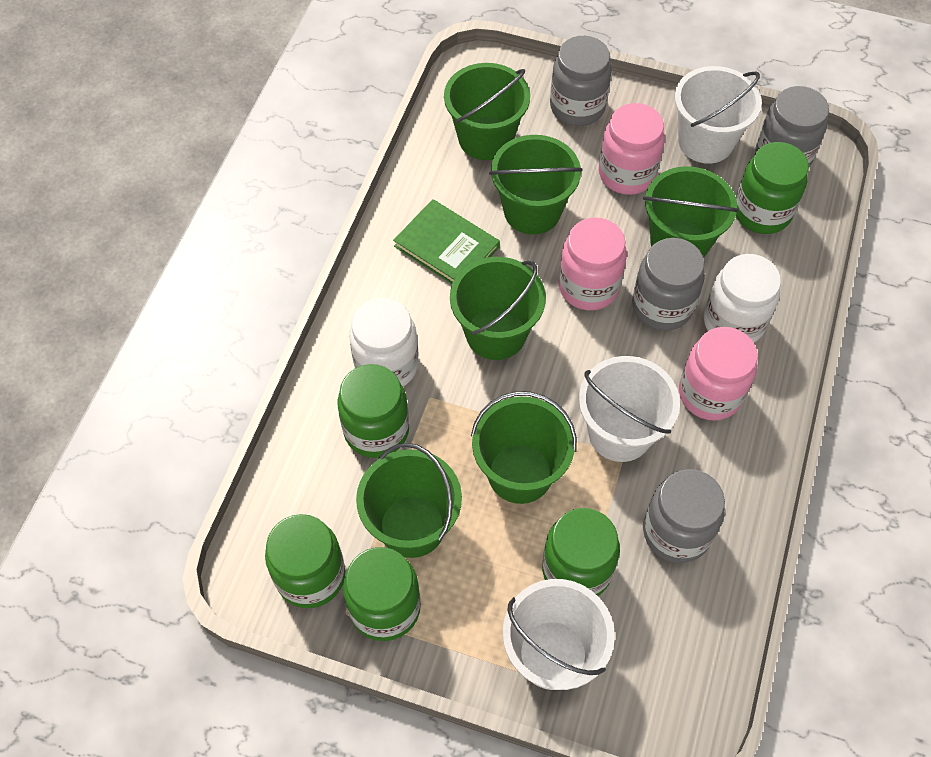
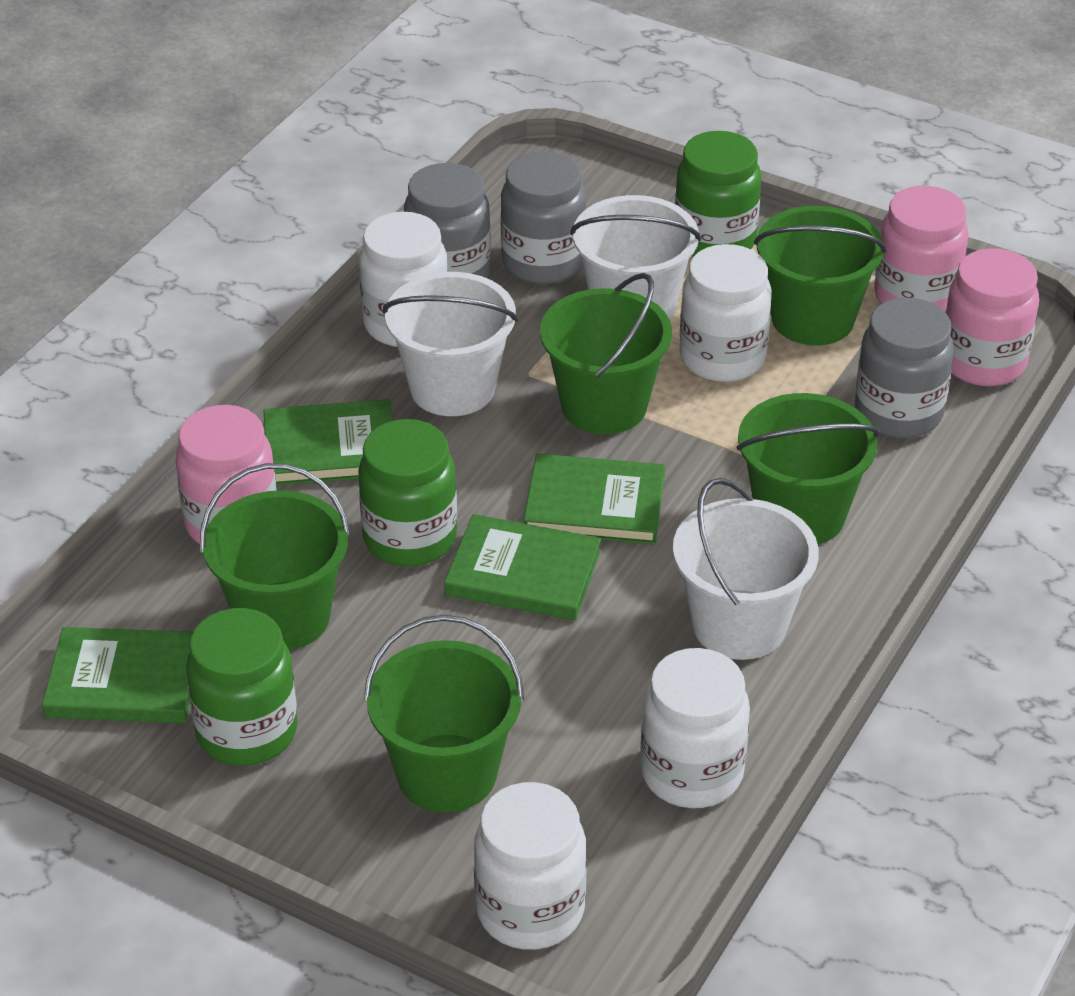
green book: [393,199,500,284] = 1 -> [42,627,193,723] [264,399,393,486] [444,514,601,620] [524,454,665,545] = 4
green bucket: [356,443,462,558] [444,63,530,160] [450,257,546,360] [471,391,577,504] [489,135,582,234] [643,166,739,258] = 6 -> [200,463,350,650] [364,615,524,812] [540,273,672,434] [736,393,880,545] [754,206,886,345] = 5
green jar: [265,514,345,608] [337,364,409,458] [343,547,421,641] [542,508,620,596] [736,142,809,234] = 5 -> [186,608,297,766] [358,419,457,567] [675,131,761,257] = 3
grey jar: [550,36,612,126] [632,238,705,331] [643,469,725,563] [755,86,829,167] = 4 -> [404,163,491,278] [500,151,586,284] [855,298,954,438] = 3
white jar: [349,298,419,386] [704,254,781,343] = 2 -> [359,212,448,347] [474,782,587,950] [640,648,750,808] [679,244,772,382] = 4

